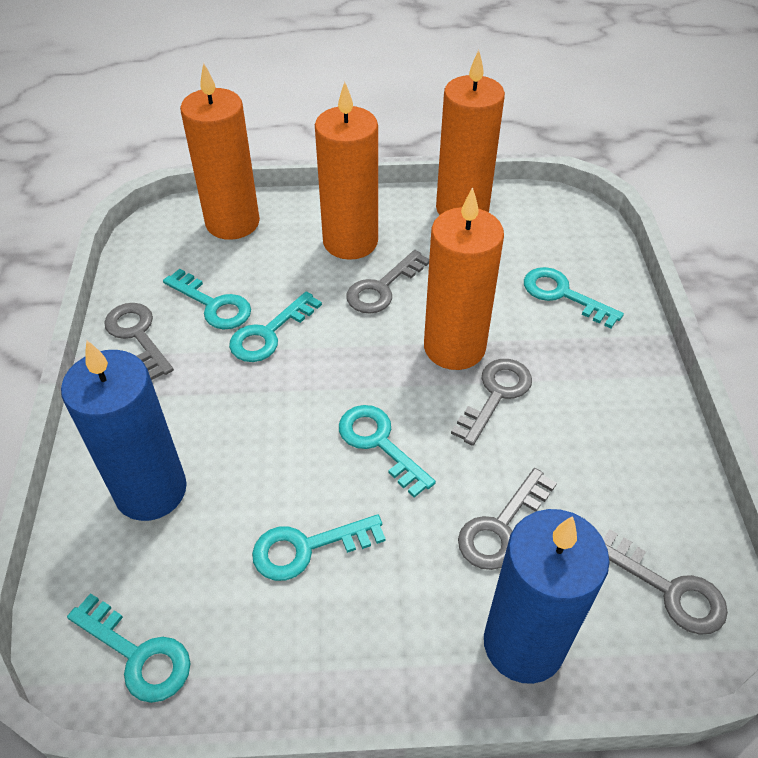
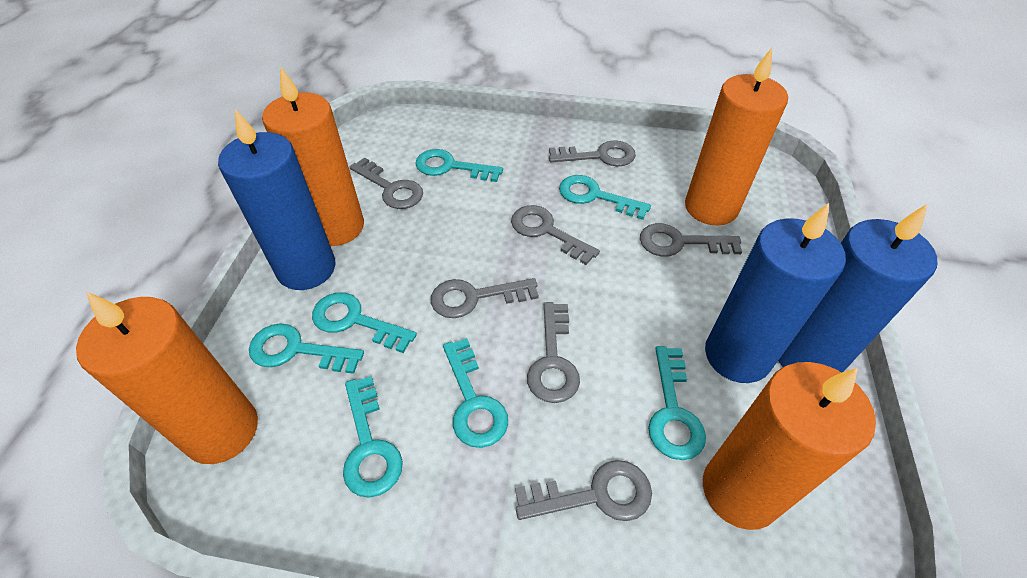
blue candle: [61,340,187,521] [484,509,610,684] = 2 -> [218,109,335,290] [705,203,846,383] [778,204,937,373] = 3
grey key: [104,303,174,380] [346,250,429,314] [451,359,532,446] [458,468,557,570] [603,529,728,635] = 5 -> [350,157,423,209] [431,278,539,318] [511,205,600,265] [515,460,652,521] [527,302,580,403] [549,140,636,167] [640,223,742,257] = 7
turquoise key: [67,593,190,703] [163,269,251,329] [229,291,322,362] [252,514,386,581] [339,405,436,498] [524,267,624,328] = 6 -> [249,323,364,374] [312,292,417,353] [343,376,403,498] [415,149,503,182] [443,338,508,448] [559,175,651,220] [648,346,706,460] = 7

